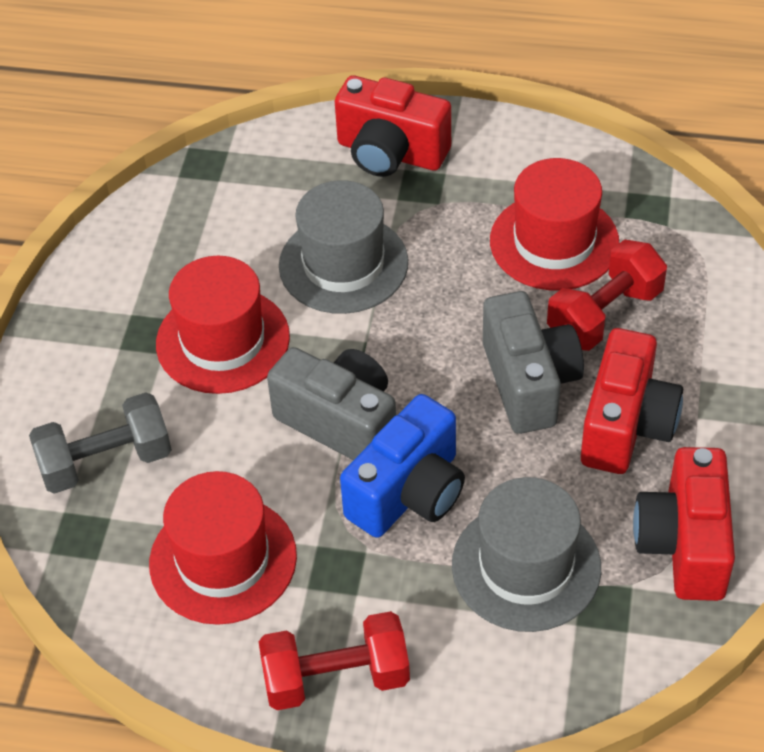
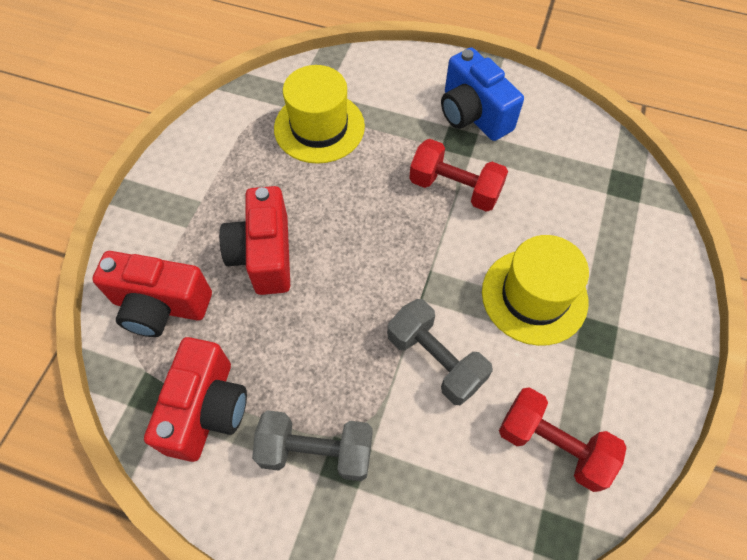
grey camera: [267,347,396,460] [483,291,584,434] = 2 -> none = 0
grey dumbbell: [29,392,172,494] = 1 -> [252,410,372,481] [387,299,493,405] = 2
grey hat: [279,180,408,314] [452,477,601,632] = 2 -> none = 0
red hat: [149,471,297,625] [156,256,290,394] [490,158,619,290] = 3 -> none = 0
yellow hat: none = 0 -> [274,65,365,164] [482,235,589,346] = 2

